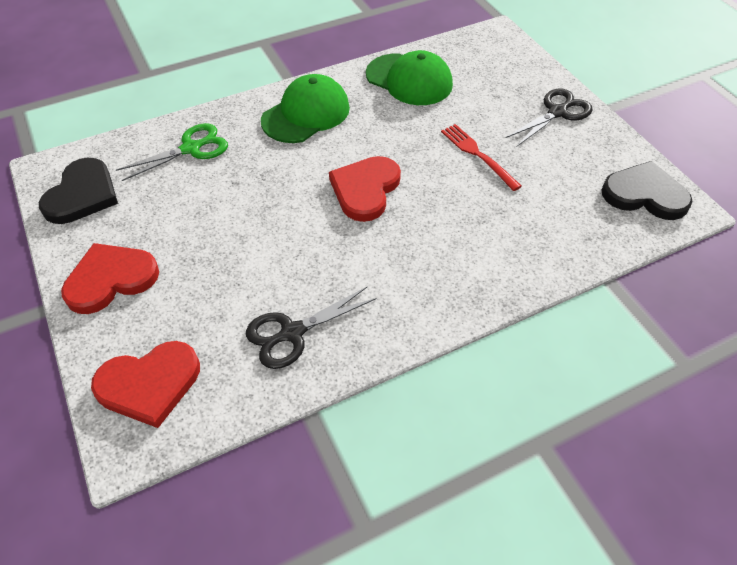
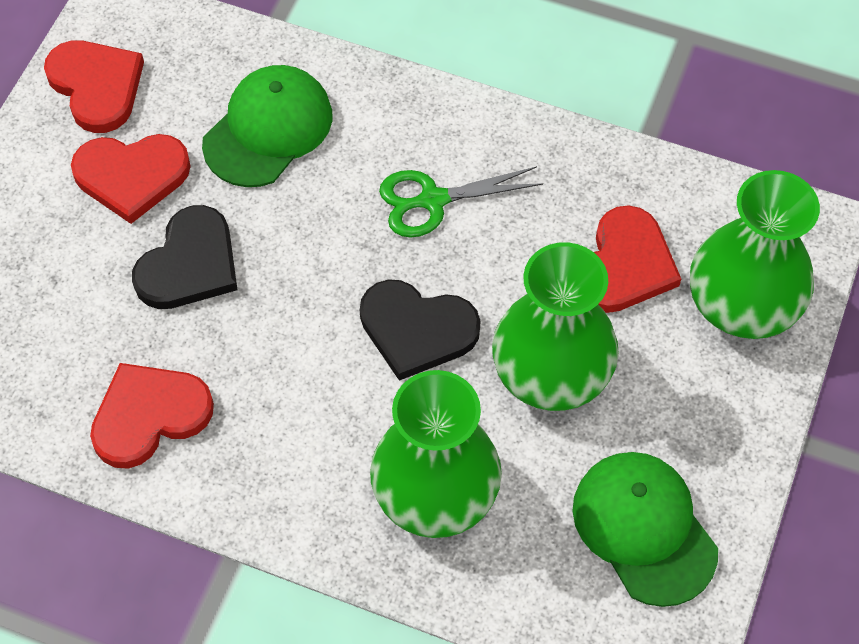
black scissors: [246,287,377,369] [506,89,593,146] = 2 -> none = 0
green vase: none = 0 -> [370,370,502,538] [492,242,619,411] [690,170,820,339] = 3
red fork: [441,124,522,191] = 1 -> none = 0
red heart: [61,243,159,314] [91,341,200,428] [329,156,401,222] = 3 -> [44,40,144,133] [71,134,191,224] [90,363,214,469] [594,205,681,313] = 4

